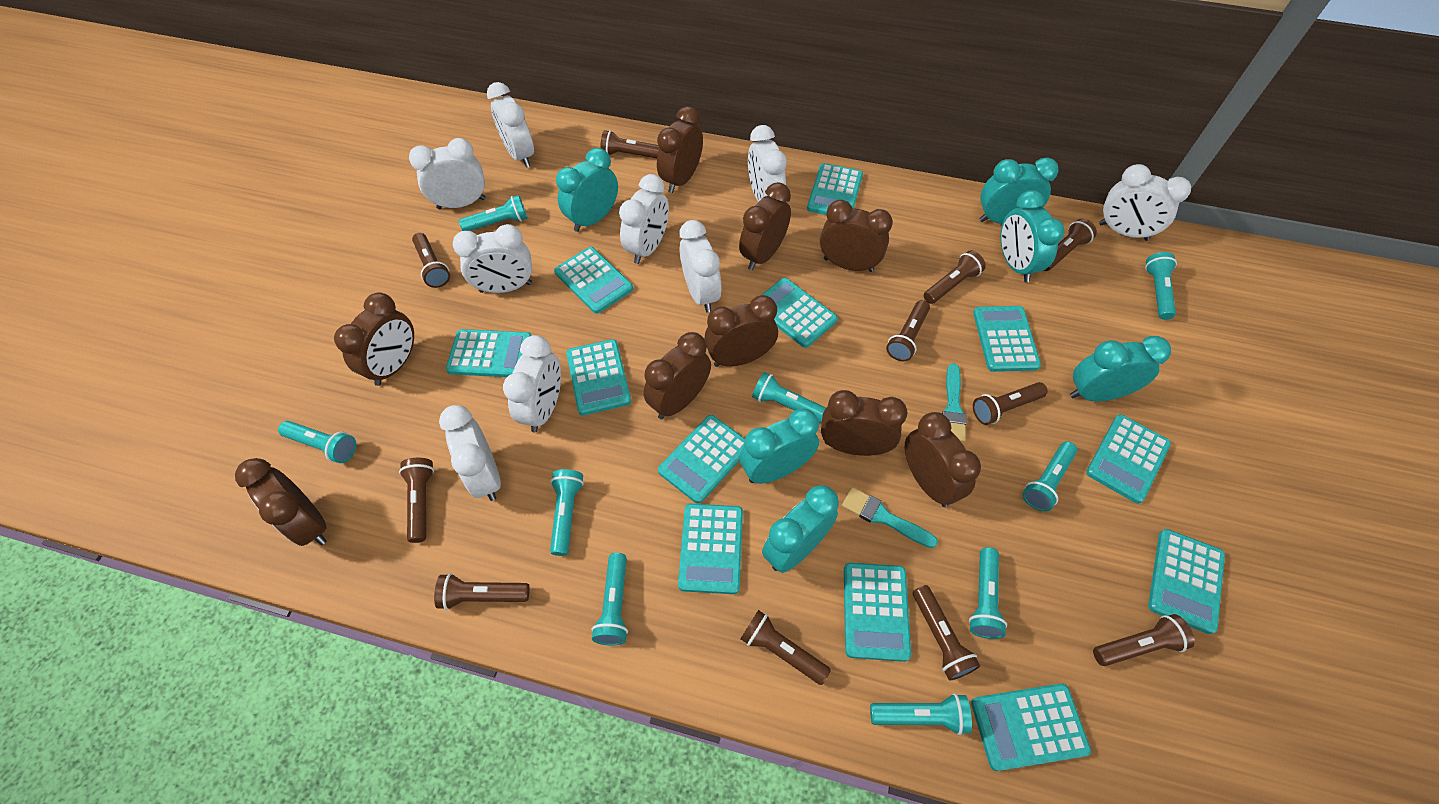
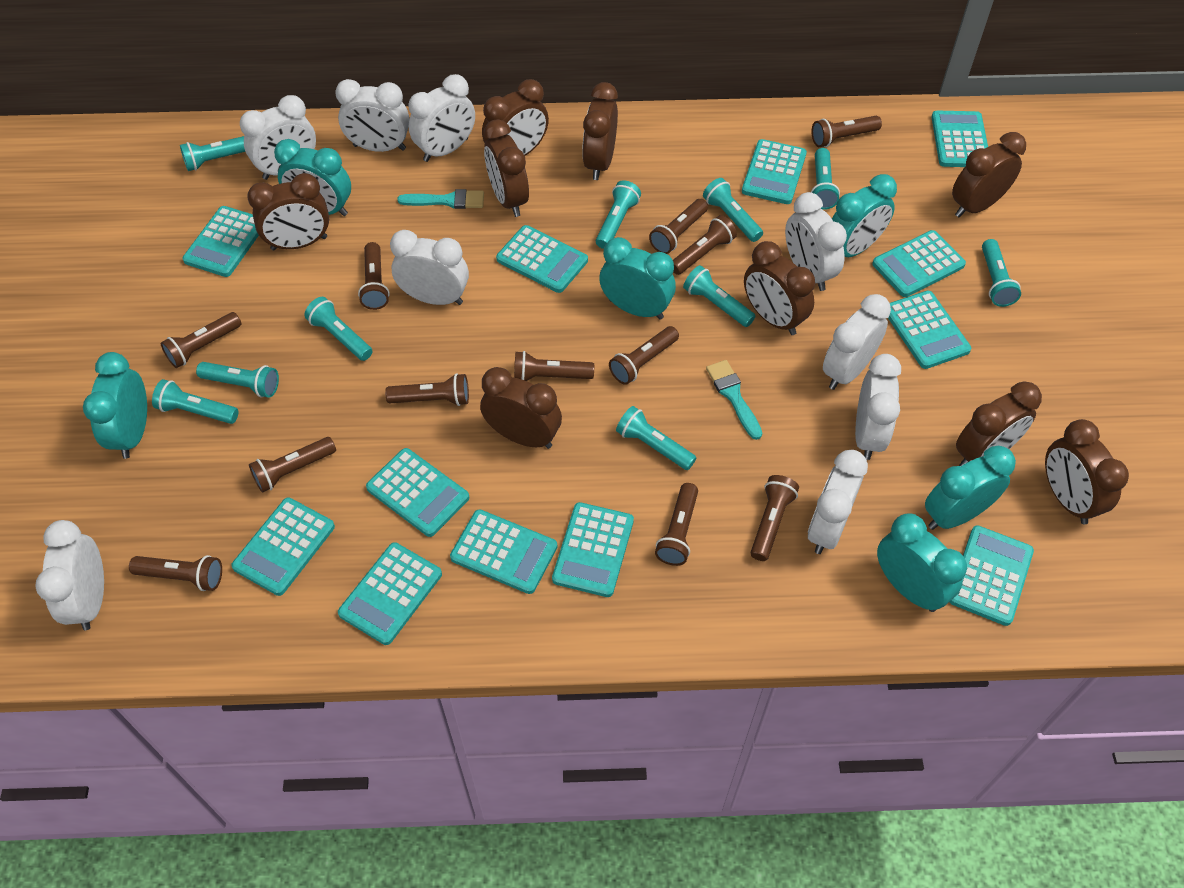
brown flashlight: [399,458,434,543] [412,233,450,288] [434,573,530,610] [600,130,659,158] [741,610,831,685] [886,300,930,361] [913,585,980,680] [924,250,986,304] [973,382,1048,425] [1043,219,1097,271] [1093,614,1195,666] = 11 -> [129,555,222,591] [161,312,242,368] [249,437,336,493] [358,242,390,310] [385,373,469,406] [514,351,594,381] [609,326,679,385] [649,199,708,254] [655,483,698,566] [673,215,737,275] [751,475,799,561] [812,116,882,147] = 12
turquoise flashlight: [278,421,356,463] [459,195,527,231] [550,469,584,556] [592,553,628,646] [752,372,826,423] [870,693,972,735] [969,547,1007,639] [1022,441,1078,511] [1145,252,1177,320] = 9 -> [152,379,239,424] [180,136,245,171] [196,362,279,398] [304,297,373,361] [596,180,641,249] [616,406,696,470] [683,265,755,327] [703,178,763,242] [811,148,840,210] [982,239,1021,307] = 10

